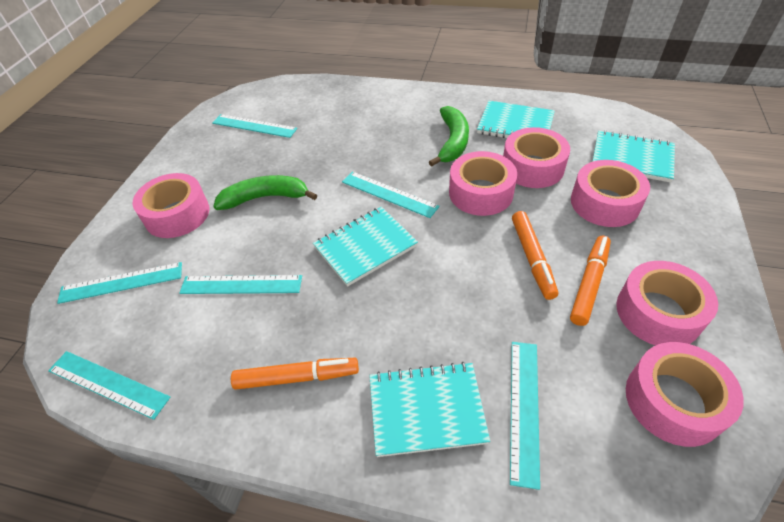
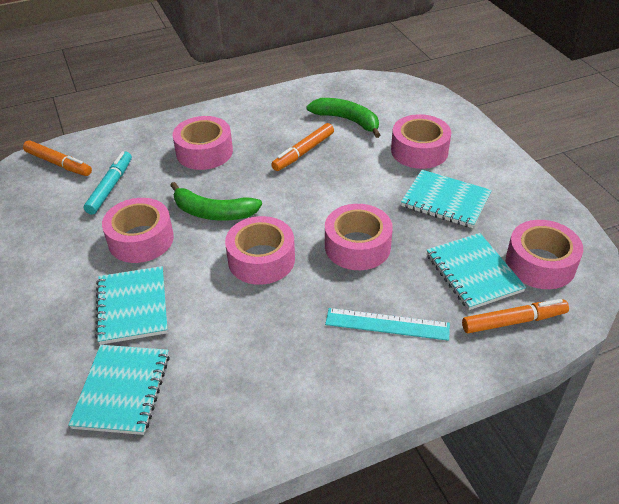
turquoise marker: none = 0 -> [84,151,132,215] = 1
turquoise ruler: [48,351,170,420] [57,262,182,304] [179,275,302,294] [212,114,297,138] [342,171,440,218] [510,342,540,490] = 6 -> [325,308,450,341] = 1

